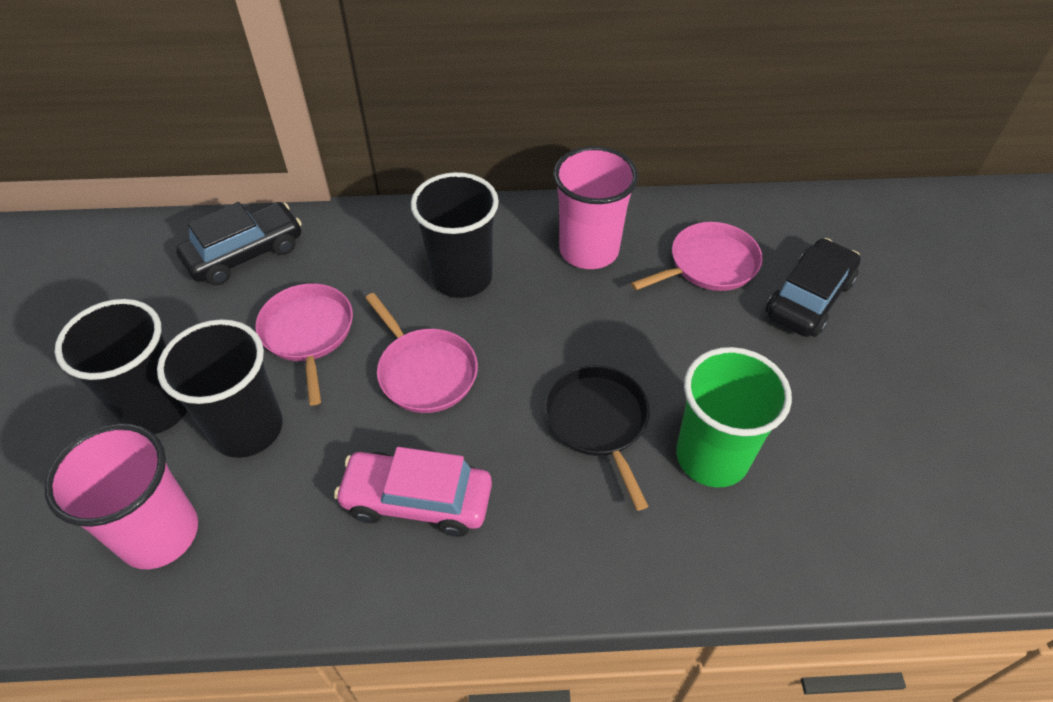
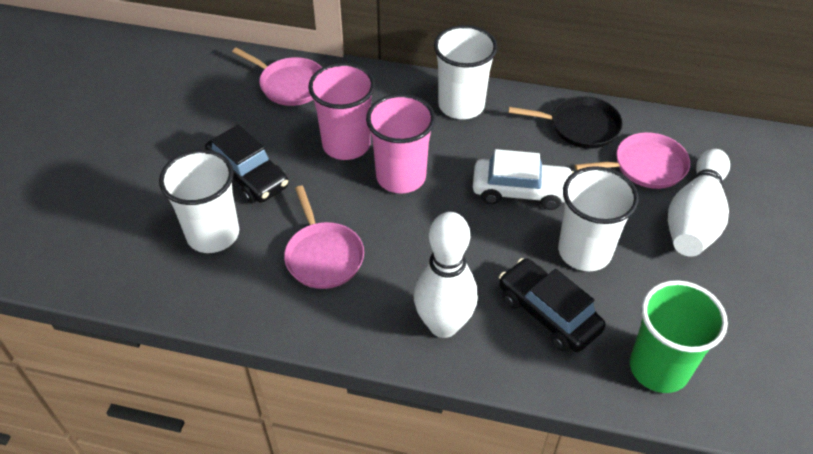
black cup: [55,299,187,434] [157,319,283,458] [411,172,499,298] = 3 -> none = 0
pink car: [334,447,492,537] = 1 -> none = 0
white bowling pin: none = 0 -> [414,212,478,338] [668,149,730,257] = 2
white car: none = 0 -> [473,149,574,210] = 1
white cup: none = 0 -> [159,150,239,253] [434,25,498,119] [558,166,639,271] = 3

